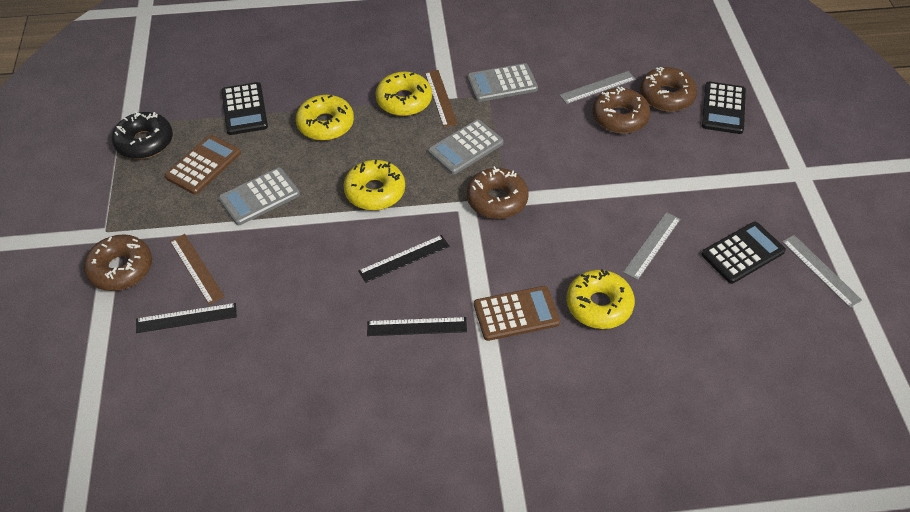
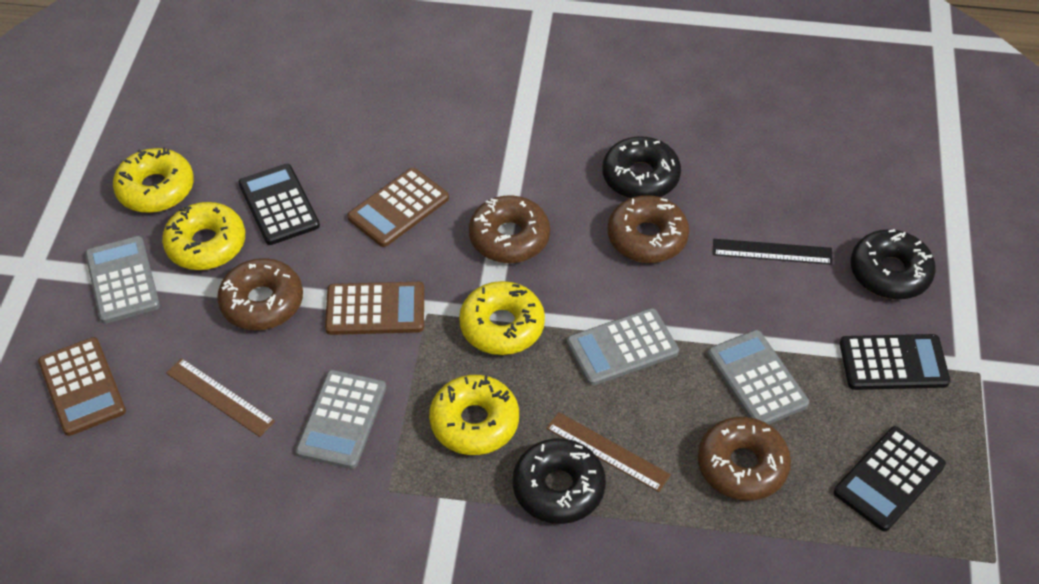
black donut: [112,111,173,159] = 1 -> [513,438,606,524] [603,136,681,198] [851,229,936,300] = 3
black ruler: [136,303,237,333] [358,235,449,283] [367,317,467,336] = 3 -> [713,239,833,265] = 1
brown calculator: [165,135,241,195] [474,286,560,341] = 2 -> [38,337,126,436] [325,282,424,335] [347,168,449,247] = 3
grey calculator: [218,167,300,225] [428,119,504,175] [467,63,538,102] = 3 -> [85,236,160,324] [296,370,386,469] [567,308,679,386] [707,330,809,425] = 4
grey ruler: [559,71,636,104] [623,212,681,280] [782,235,862,308] = 3 -> none = 0

